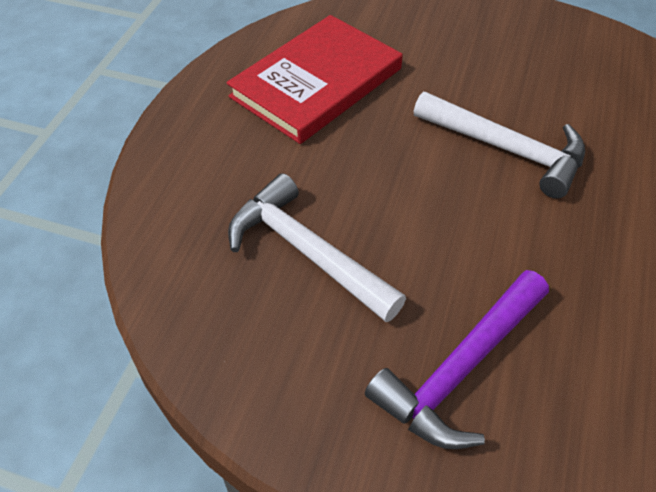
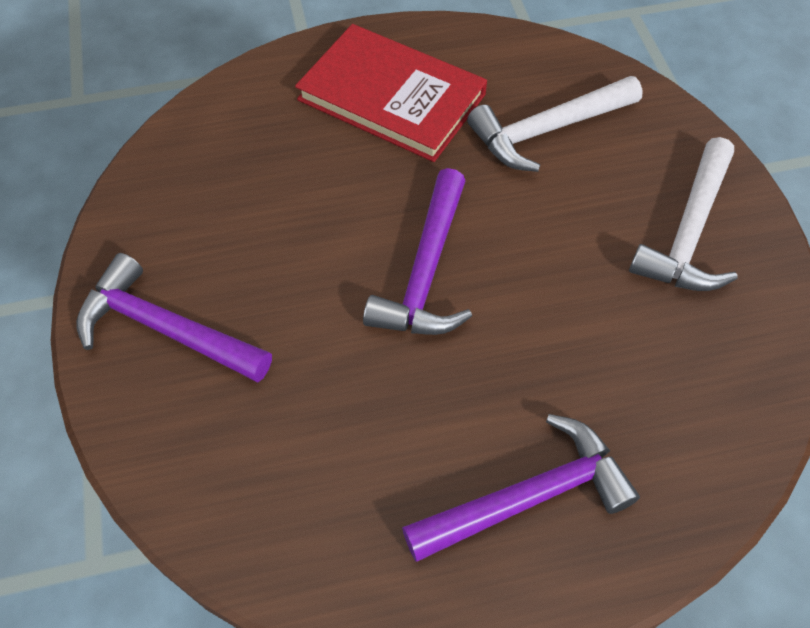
purple hammer: [365,270,549,449] = 1 -> [76,253,272,382] [363,168,472,335] [402,414,640,562] = 3

